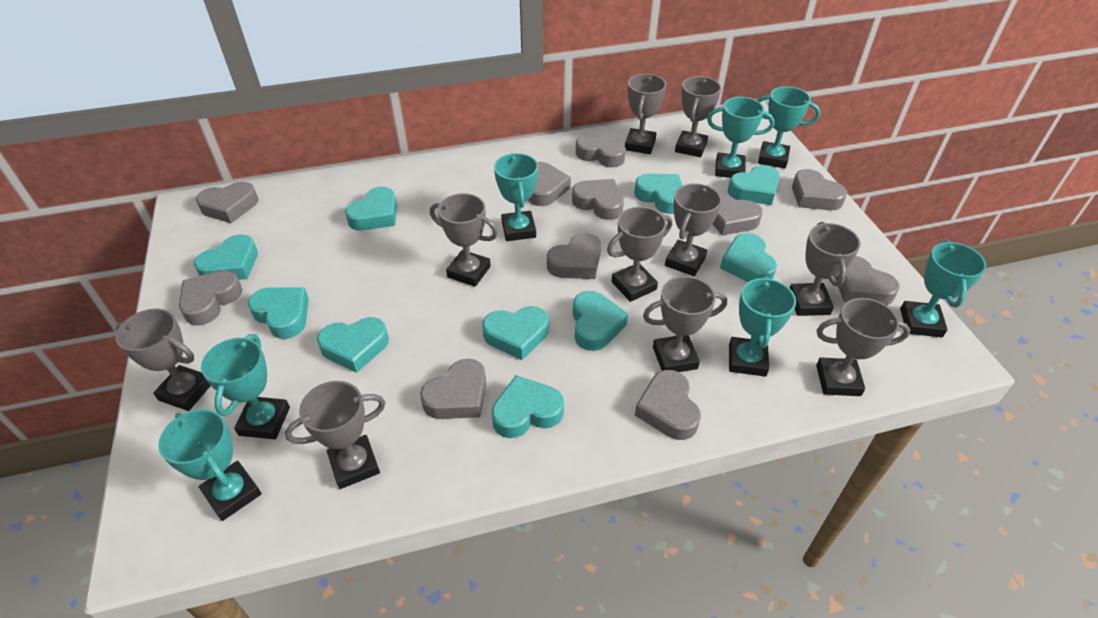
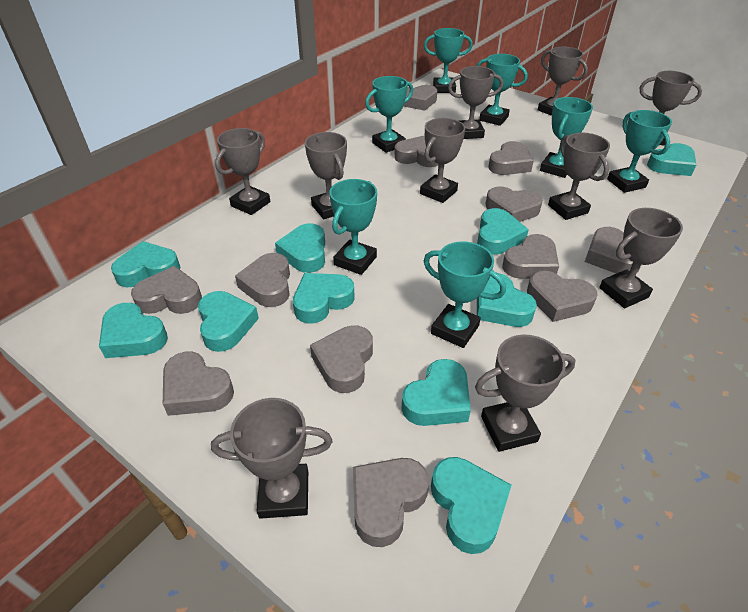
grey heart: [179,271,243,325] [196,182,258,223] [420,359,486,419] [528,162,571,206] [547,233,601,279] [572,179,624,220] [576,131,626,167] [635,370,701,440] [712,193,763,235] [792,169,847,210] [835,256,900,305] = 11 -> [131,266,202,314] [163,352,234,416] [235,253,290,307] [310,325,373,393] [353,458,429,547] [394,136,438,167] [404,85,437,111] [485,187,543,222] [488,141,534,175] [502,234,559,279] [527,271,598,322] [585,227,641,274] = 12

